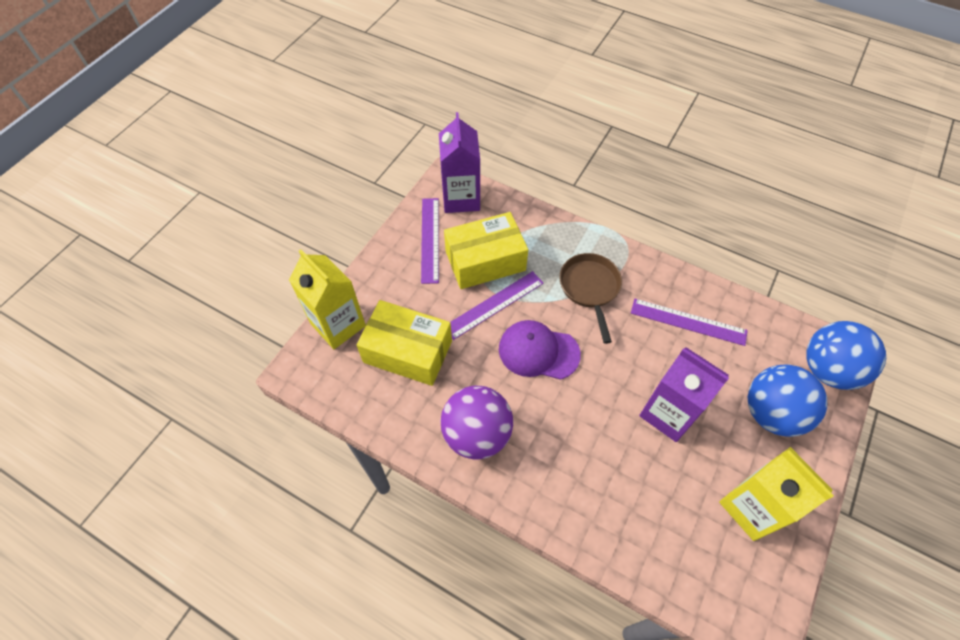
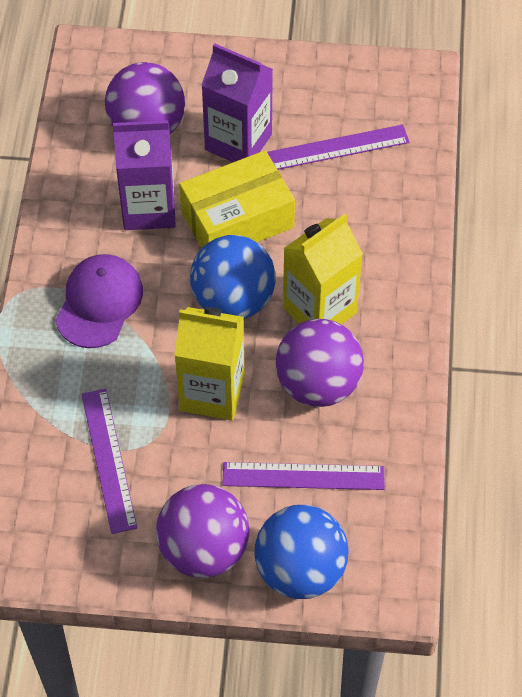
brown pan: [559,253,622,344] = 1 -> none = 0
purple ball: [441,386,513,460] = 1 -> [105,62,185,134] [156,484,249,578] [276,319,364,407] = 3
yellow box: [356,300,452,386] [444,212,528,289] = 2 -> [179,150,295,248] = 1

